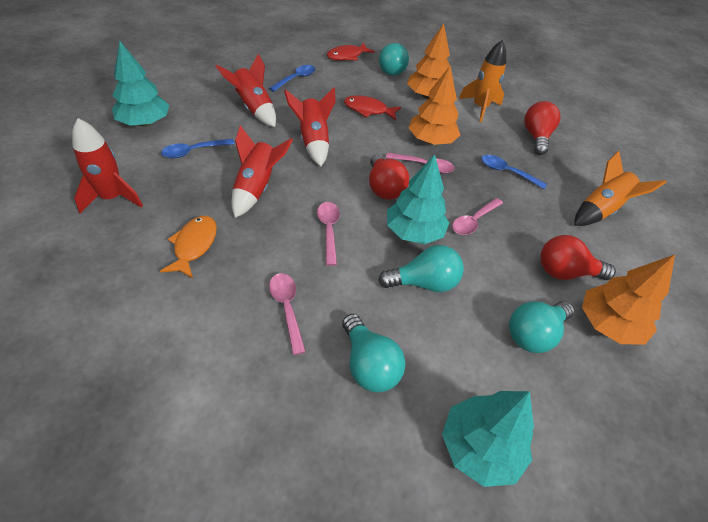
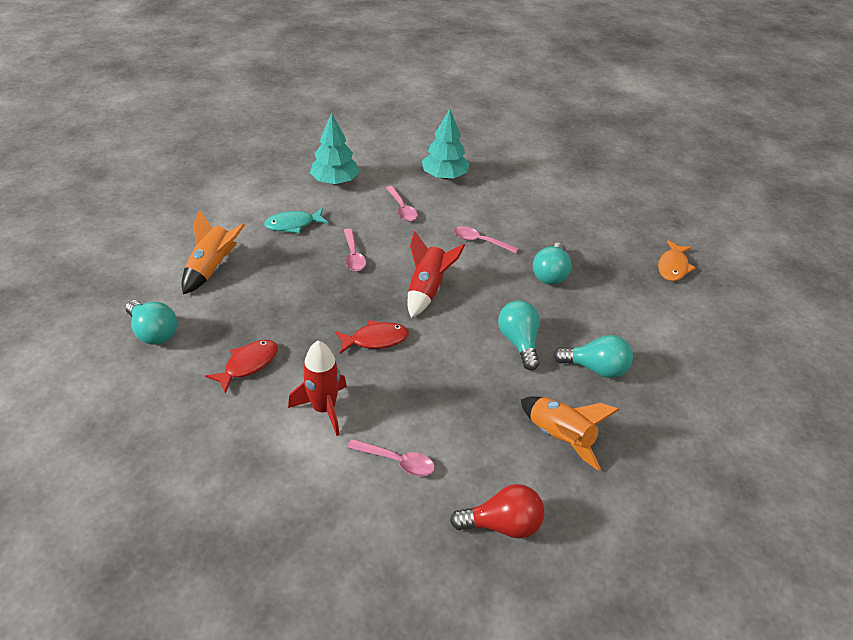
blue spoon: [161,139,235,158] [269,65,315,92] [481,155,547,189] = 3 -> none = 0
orange tree: [407,23,450,99] [408,66,460,145] [582,255,675,345] = 3 -> none = 0
red light bulb: [369,154,409,200] [524,101,560,155] [540,235,616,280] = 3 -> [450,484,544,538] = 1
red rocket: [72,118,143,213] [215,53,276,127] [231,125,293,218] [284,87,336,167] = 4 -> [288,341,347,436] [408,231,465,318] = 2
turquoise fish: none = 0 -> [264,208,328,234] = 1
turquoise tree: [112,41,169,126] [387,154,449,244] [442,391,534,487] = 3 -> [310,113,360,185] [422,109,470,179] = 2

